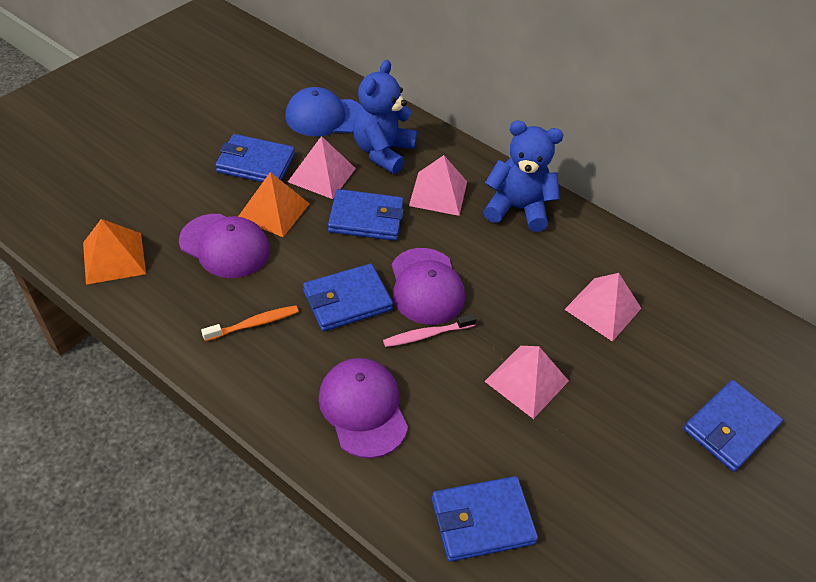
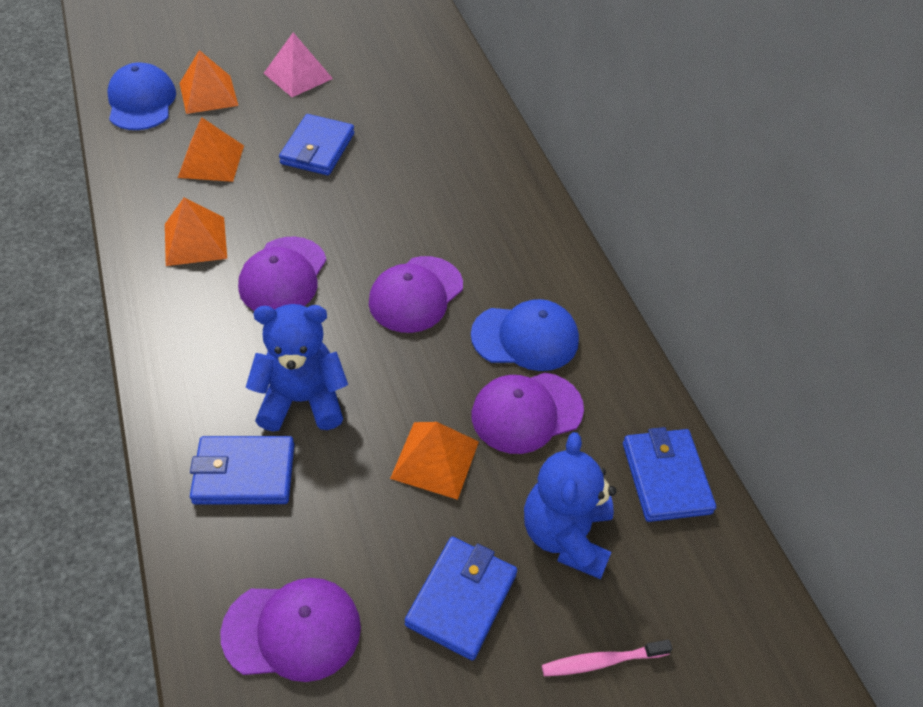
blue cap: [285,87,362,137] = 1 -> [107,62,176,130] [471,299,579,371] = 2
blue wallet: [215,134,295,182] [303,264,393,331] [328,189,404,241] [432,476,538,562] [683,380,783,472] = 5 -> [190,436,294,505] [279,114,354,175] [405,537,517,660] [623,427,716,522] = 4
orange pyramid: [83,219,146,285] [238,172,310,237] = 2 -> [165,198,227,266] [178,117,244,182] [180,50,238,114] [390,422,479,500] = 4
orange toothbrush: [201,305,299,341] = 1 -> none = 0
pink pyramid: [288,136,356,199] [409,155,467,216] [484,346,569,419] [564,273,641,342] = 4 -> [264,32,333,97] = 1
purple cap: [179,214,270,278] [318,358,408,458] [392,248,465,325] = 3 -> [220,578,361,682] [238,237,326,311] [369,256,463,333] [472,373,584,454] = 4

